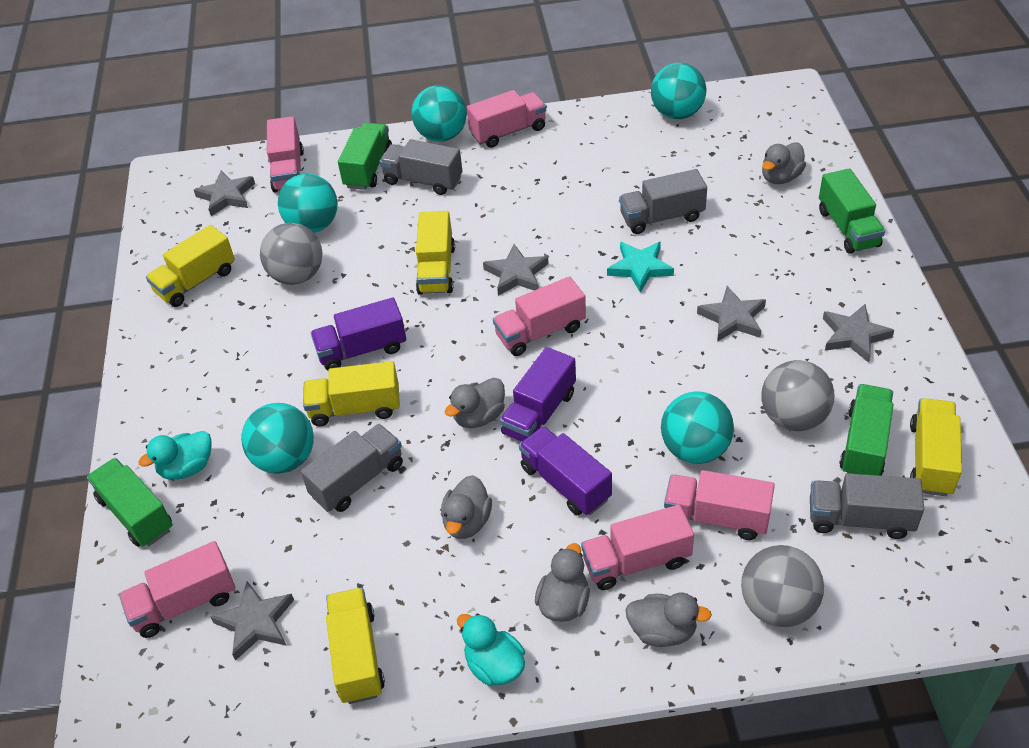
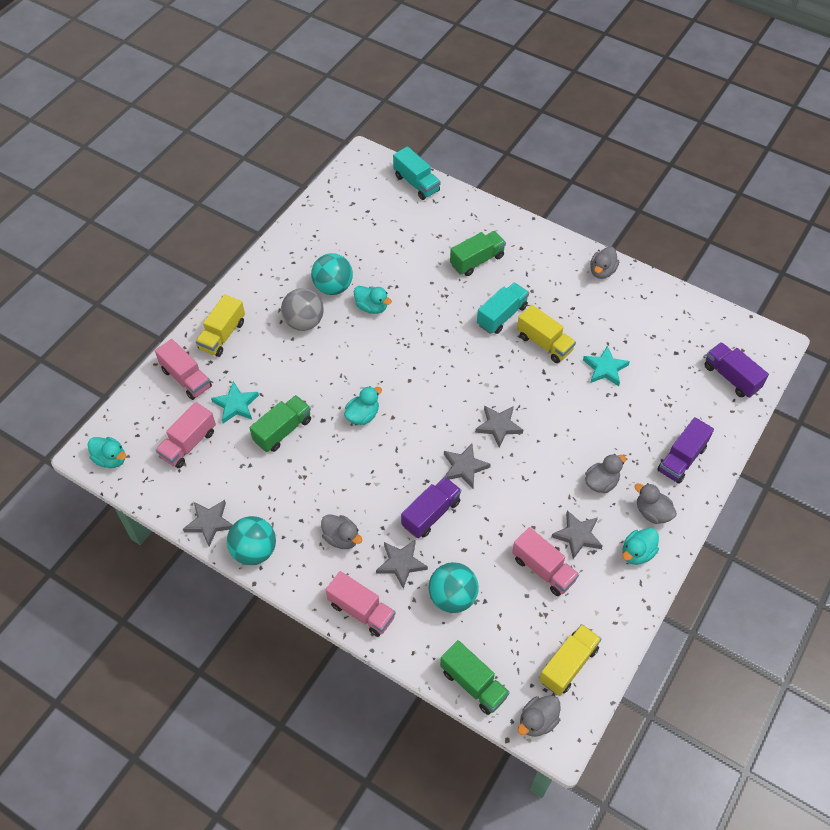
green truck: [87,458,173,547] [338,123,392,190] [819,168,885,254] [839,384,893,476] = 4 -> [250,395,311,452] [440,640,510,715] [450,231,506,276] = 3
grey ball: [260,223,322,285] [741,545,824,627] [762,360,834,431] = 3 -> [281,288,324,331] = 1
grey truck: [301,424,403,512] [379,139,462,195] [619,169,707,234] [810,473,924,539] = 4 -> none = 0
pink truck: [119,541,236,638] [267,116,304,193] [467,90,546,148] [493,276,586,356] [581,505,694,590] [664,470,775,540] = 6 -> [155,339,212,400] [156,402,216,468] [326,571,396,637] [512,527,579,596] = 4
turquoise ball: [241,403,314,474] [278,174,338,233] [412,85,467,142] [651,63,707,119] [661,391,734,464] = 5 -> [227,516,276,565] [311,253,353,295] [428,562,479,613] = 3
turquoise duck: [138,431,211,480] [457,613,525,686] = 2 -> [88,437,126,468] [344,386,382,425] [354,286,392,314] [622,528,659,565] = 4
turquoise star: [607,242,674,293] = 1 -> [211,381,259,423] [583,345,630,386] = 2
turquoise truck: none = 0 -> [393,146,441,200] [477,282,529,334] = 2
yellow truck: [146,225,235,307] [303,361,400,426] [326,588,385,704] [416,211,455,295] [910,398,962,496] = 5 -> [196,294,245,357] [517,305,576,363] [539,624,601,696] = 3

